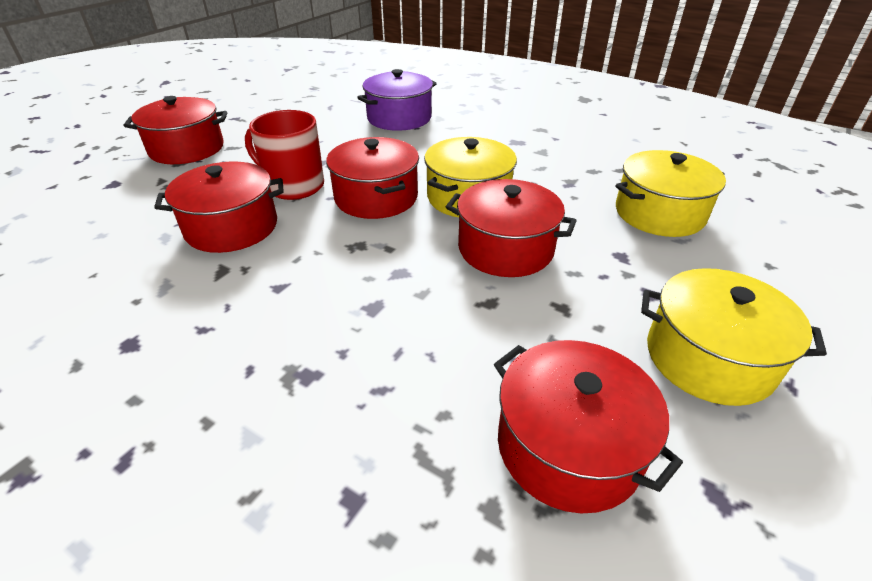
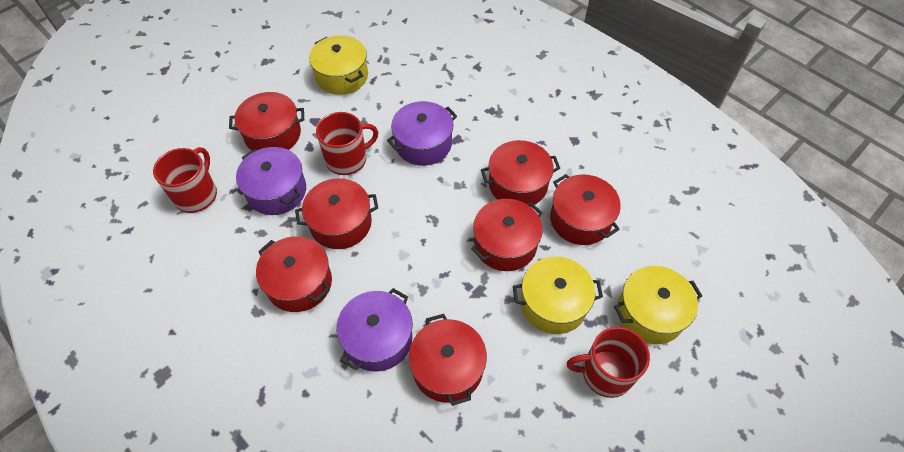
purple pot: [357,69,437,131] = 1 -> [236,147,306,215] [336,288,413,372] [387,101,457,166] = 3
red mug: [245,110,324,200] = 1 -> [153,147,217,213] [316,112,378,175] [567,327,650,398] = 3
red pot: [124,96,227,164] [154,162,284,253] [326,137,419,219] [446,179,577,277] [494,340,683,513] = 5 -> [229,92,304,150] [256,236,332,312] [295,178,378,249] [409,314,487,406] [471,199,543,271] [481,140,560,205] [550,174,621,245] = 7

